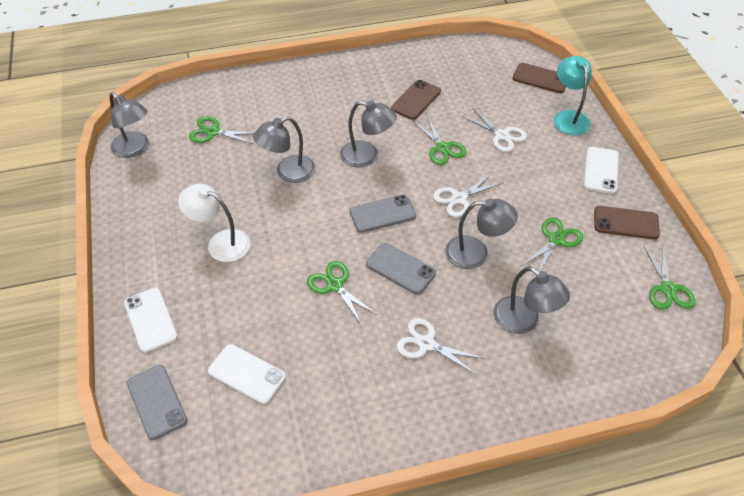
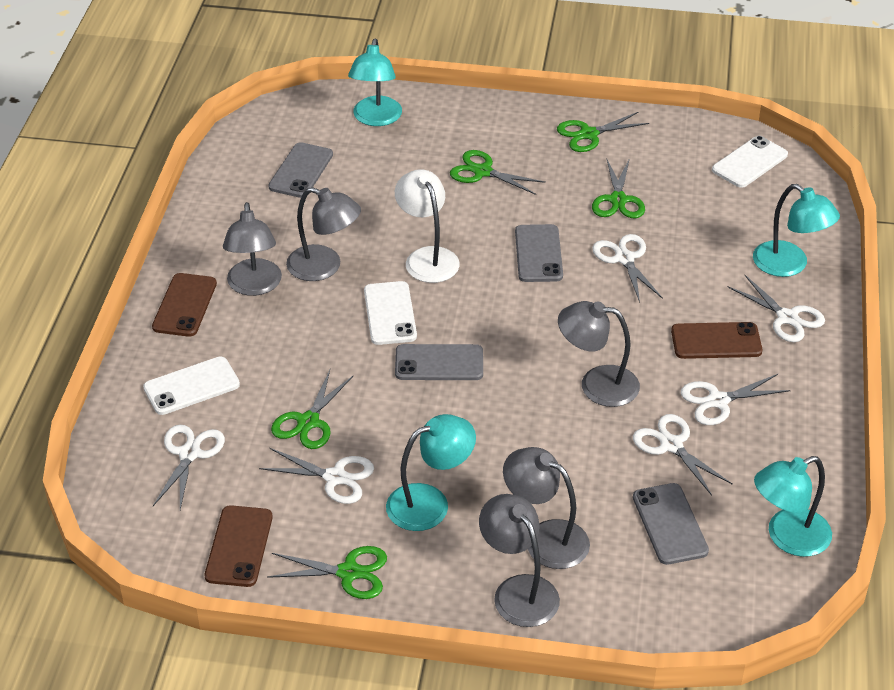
grey phone: [127,365,187,440] [350,194,416,233] [366,243,436,295] = 3 -> [268,142,333,198] [395,344,483,380] [515,224,563,282] [633,483,709,565] = 4
turquoise lamp: [553,56,591,135] = 1 -> [348,38,402,126] [386,414,476,531] [753,184,840,277] [754,456,832,557] = 4
white scissors: [397,318,485,375] [433,173,504,217] [462,108,527,152] = 3 -> [153,425,225,510] [259,448,374,504] [592,234,663,303] [633,414,733,496] [680,374,791,425] [728,275,825,342] = 6

